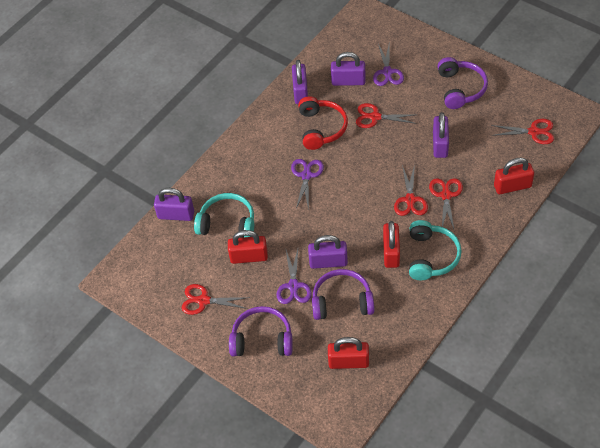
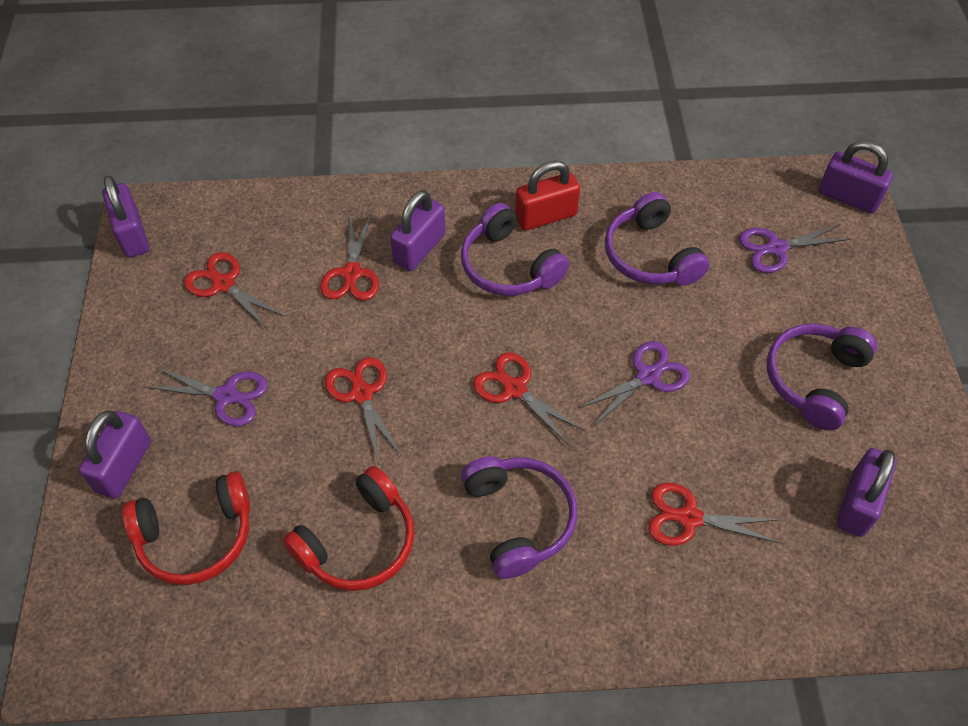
purple headphones: [229,306,293,357] [312,269,375,320] [437,57,488,109] = 3 -> [461,203,569,296] [461,456,577,579] [605,192,709,286] [767,324,877,430] = 4
red headphones: [298,96,348,150] = 1 -> [122,471,251,585] [282,466,414,591] = 2
red padlock: [228,230,268,264] [328,337,369,369] [383,221,400,268] [494,158,534,194] = 4 -> [515,161,580,231] = 1
turquoise headphones: [194,193,254,238] [409,220,462,280] = 2 -> none = 0

